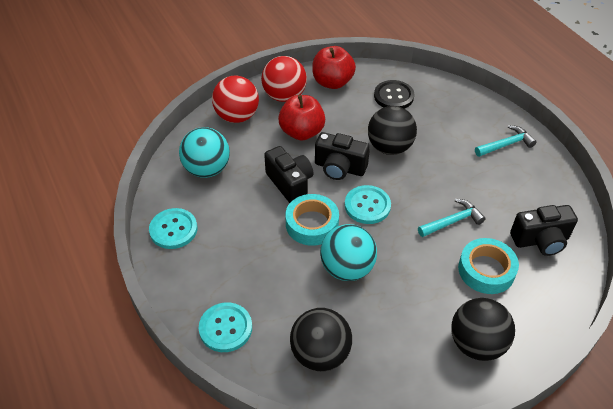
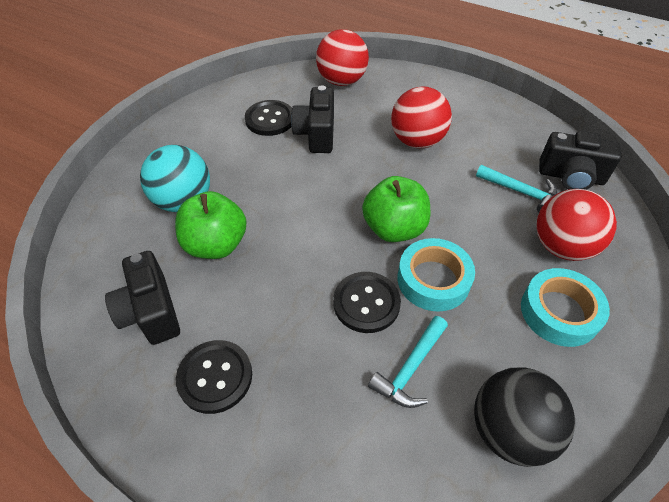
black ball: [290,308,352,371] [368,106,417,155] [451,298,515,361] = 3 -> [474,368,575,467] = 1
black button: [374,80,414,109] = 1 -> [176,340,252,414] [245,100,292,136] [333,272,401,333] = 3
green apple: none = 0 -> [175,191,246,259] [362,176,430,242] = 2
red apple: [278,95,325,141] [312,46,356,89] = 2 -> none = 0
red ball: [212,76,259,123] [261,56,307,102] = 2 -> [316,29,369,86] [391,86,452,148] [537,189,617,261] = 3
turquoise ball: [179,127,230,178] [320,224,377,281] = 2 -> [140,145,210,212] = 1
turquoise button: [149,208,197,249] [199,303,252,352] [345,185,391,224] = 3 -> none = 0

